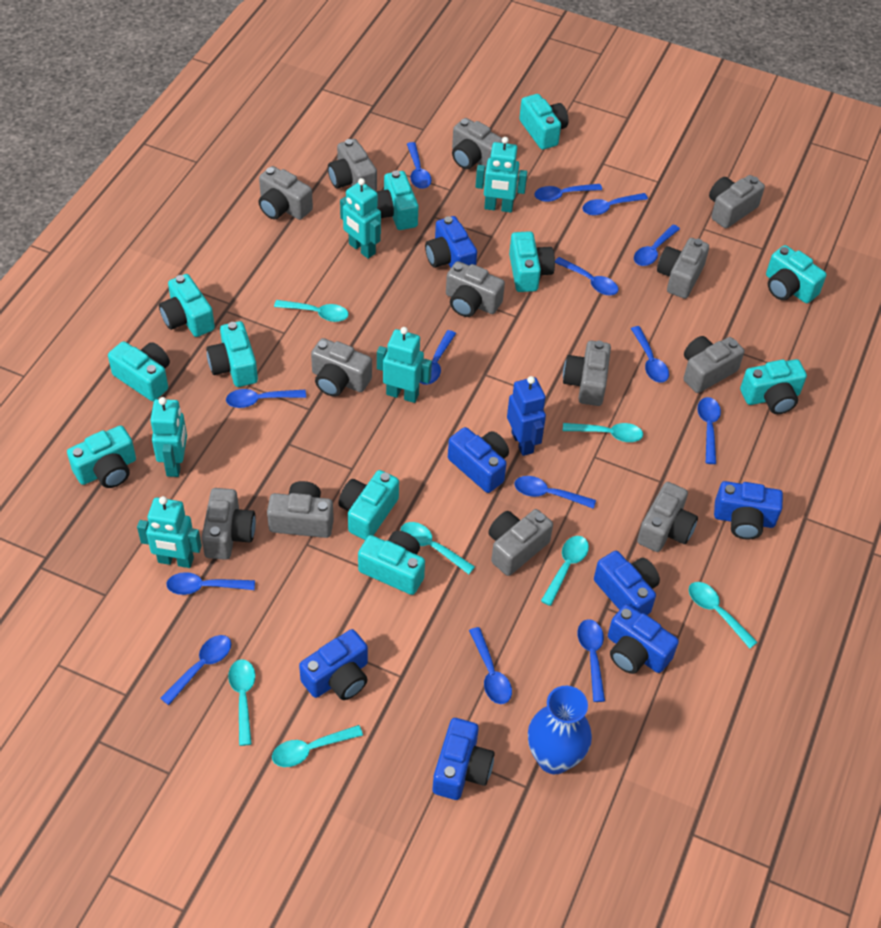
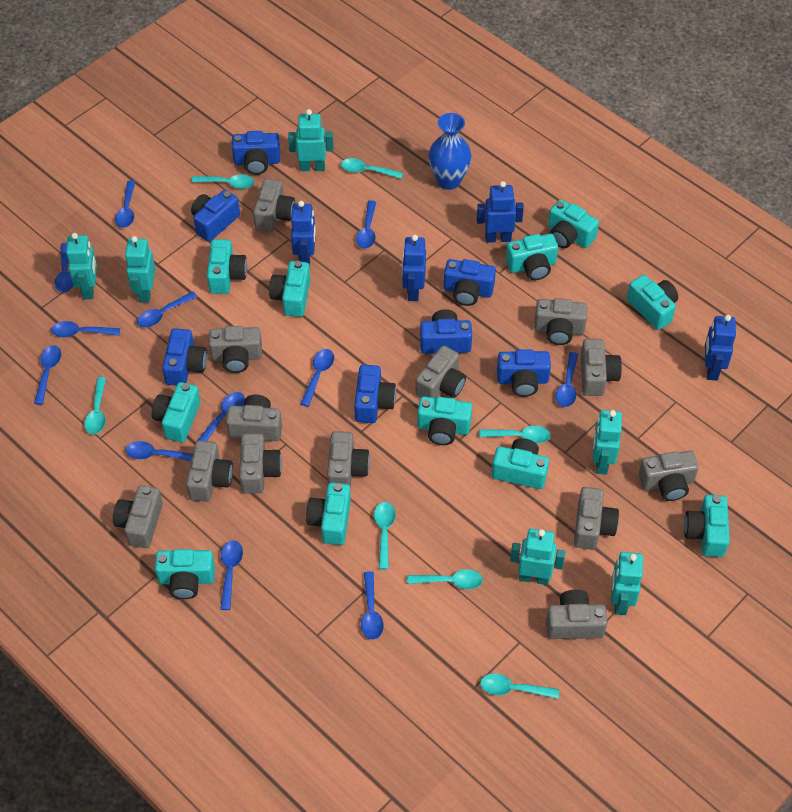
blue robot: [507,376,546,456] = 1 -> [291,201,316,267] [402,235,426,301] [477,181,524,243] [705,315,736,381] = 4
blue spoon: [160,635,231,705] [166,572,255,595] [226,389,306,408] [407,142,432,189] [420,330,456,385] [469,627,512,704] [515,476,596,509] [534,184,602,202] [555,257,618,295] [578,619,605,702] [582,193,648,215] [631,326,669,383] [634,225,680,266] [697,397,721,464] = 14 -> [34,345,61,405] [51,321,120,337] [55,242,73,293] [115,180,135,228] [126,441,193,461] [137,291,197,328] [197,392,245,441] [220,540,243,610] [301,349,334,407] [356,200,376,249] [361,571,384,640] [556,352,578,407] = 12
turquoise robot: [137,496,202,568] [150,397,187,477] [340,178,381,259] [377,327,432,403] [475,137,527,213] = 5 -> [66,233,97,299] [125,236,155,303] [288,109,333,171] [510,529,565,585] [593,410,622,475] [611,552,643,615] = 6

